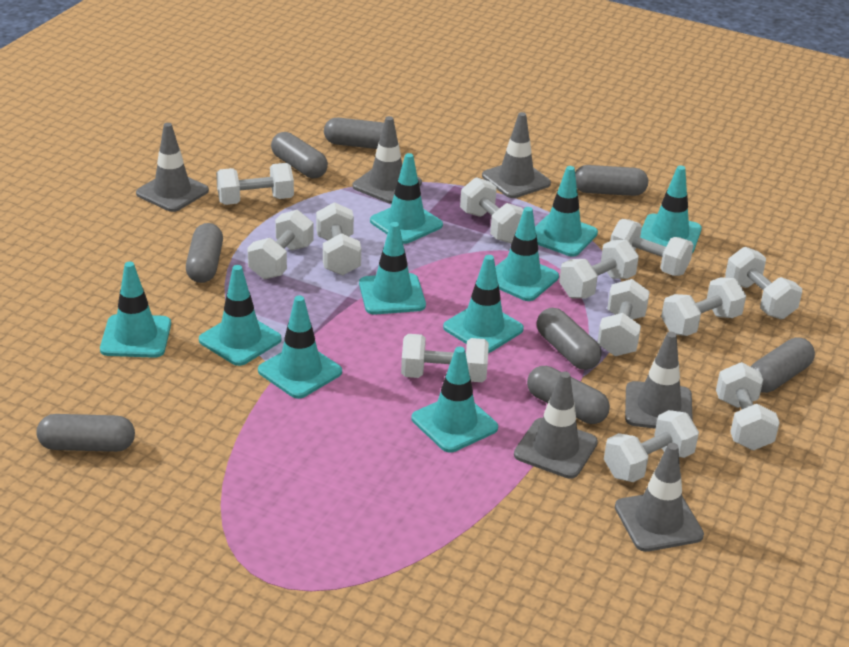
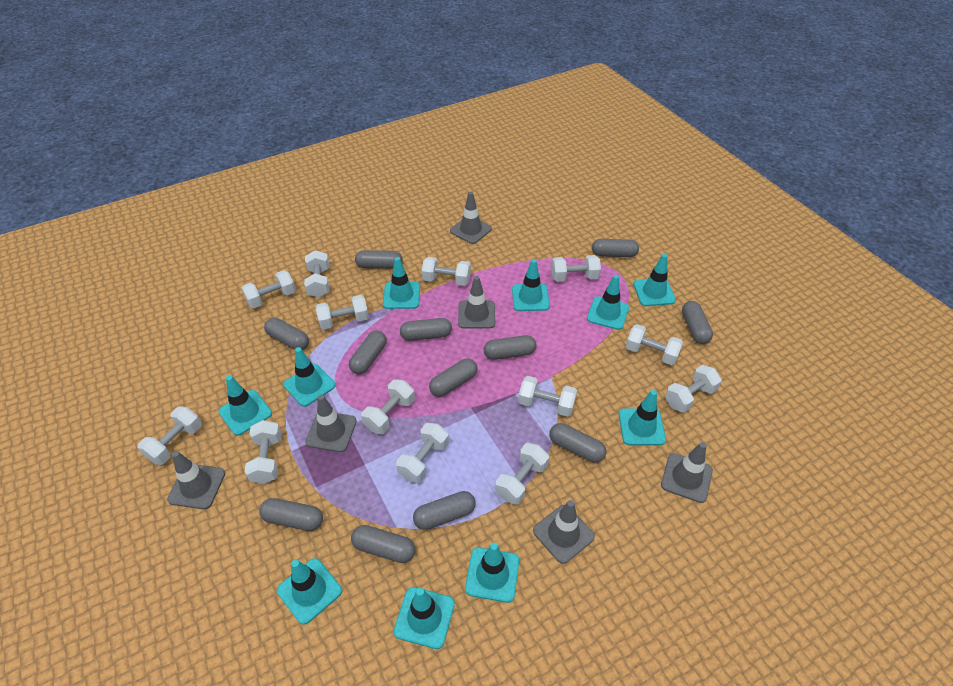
grey capsule: [36,414,135,452] [186,223,223,283] [271,132,328,178] [324,118,384,149] [527,366,610,424] [537,308,601,370] [575,165,648,196] [751,337,815,393] = 8 -> [259,498,323,531] [264,318,309,350] [349,331,387,374] [351,525,416,563] [355,250,403,268] [400,318,452,341] [413,491,476,530] [429,359,478,397] [484,335,537,360] [549,423,606,463] [592,239,639,257] [682,301,713,344] = 12
white dumbbell: [216,163,294,205] [247,210,314,279] [316,202,361,276] [401,334,489,382] [460,177,524,243] [559,240,639,299] [597,279,650,356] [604,410,699,482] [610,219,694,276] [661,277,746,336] [716,362,780,450] [725,247,802,319] = 12 -> [138,406,202,465] [242,270,296,308] [245,420,282,484] [304,250,329,297] [316,295,369,330] [361,379,415,434] [396,423,449,483] [422,257,471,286] [495,443,549,505] [518,376,577,417] [551,255,601,282] [625,324,683,365] [665,365,722,413] = 13

